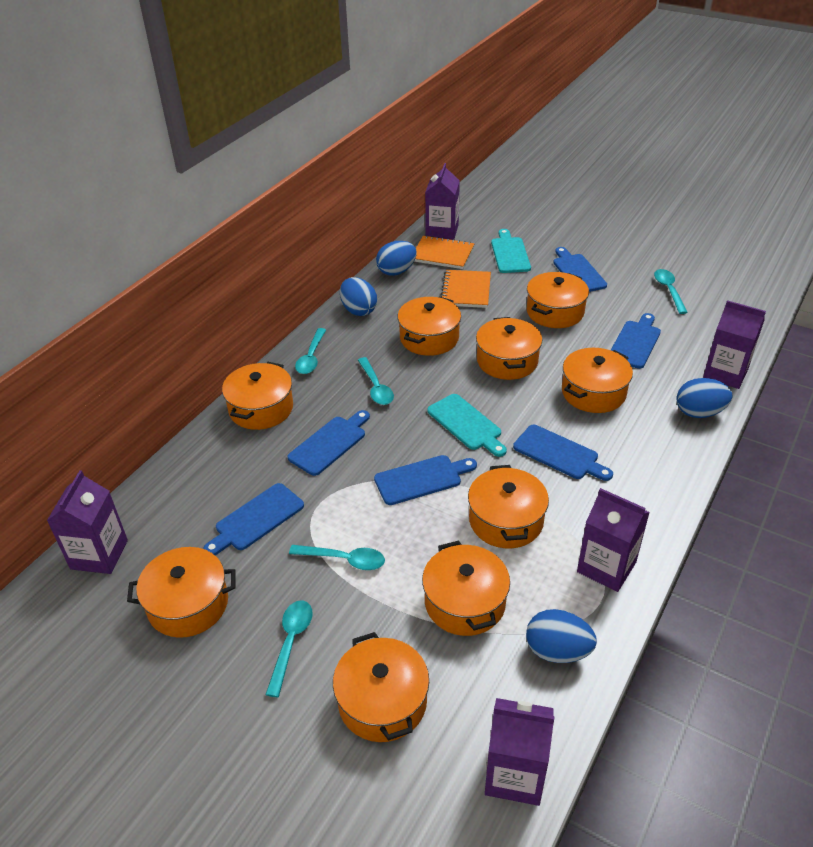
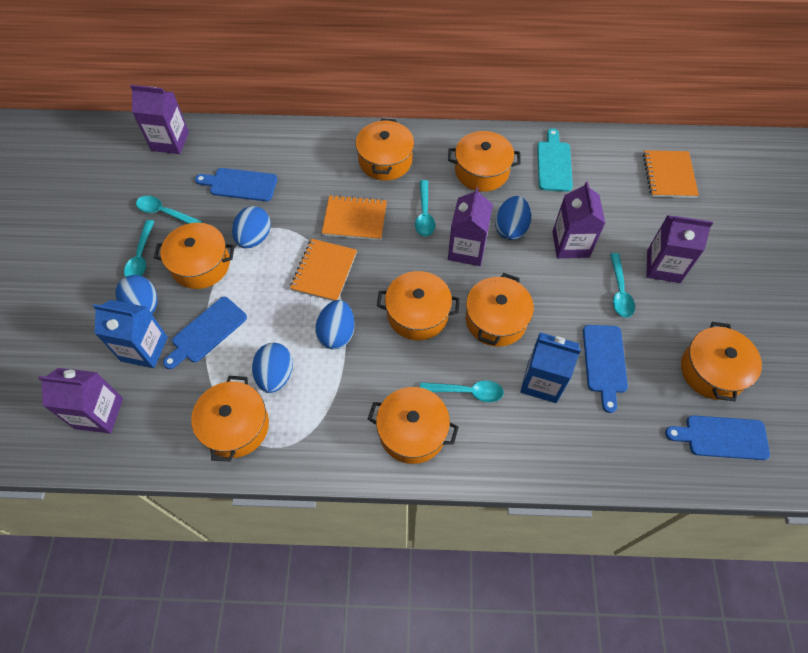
blue carton: none = 0 -> [93,300,168,368] [520,332,581,403] = 2
blue cutting board: [203,483,304,555] [287,410,370,476] [374,455,477,505] [513,425,613,481] [553,247,607,292] [611,313,661,369] = 6 -> [163,297,247,369] [195,168,277,201] [583,325,628,413] [665,415,770,460] = 4
blue egg: [340,277,377,316] [376,241,417,276] [526,609,597,663] [677,378,732,418] = 4 -> [115,275,158,314] [232,206,271,248] [252,343,293,393] [315,300,354,349] [495,196,531,240] = 5
orange notebook: [414,235,475,269] [441,270,491,308] = 2 -> [290,239,357,301] [322,195,387,240] [643,150,699,198] = 3
orange pot: [127,547,236,638] [222,362,293,430] [333,632,429,742] [398,297,461,356] [422,541,510,636] [468,465,549,548] [476,317,542,380] [527,272,589,328] [562,348,633,413] = 9 -> [154,223,235,289] [191,376,269,462] [356,118,414,181] [368,387,459,464] [377,271,460,340] [448,131,521,192] [466,273,534,347] [681,322,762,402] = 8
turquoise cutting board: [427,394,507,457] [491,229,531,273] = 2 -> [537,128,573,192] = 1

